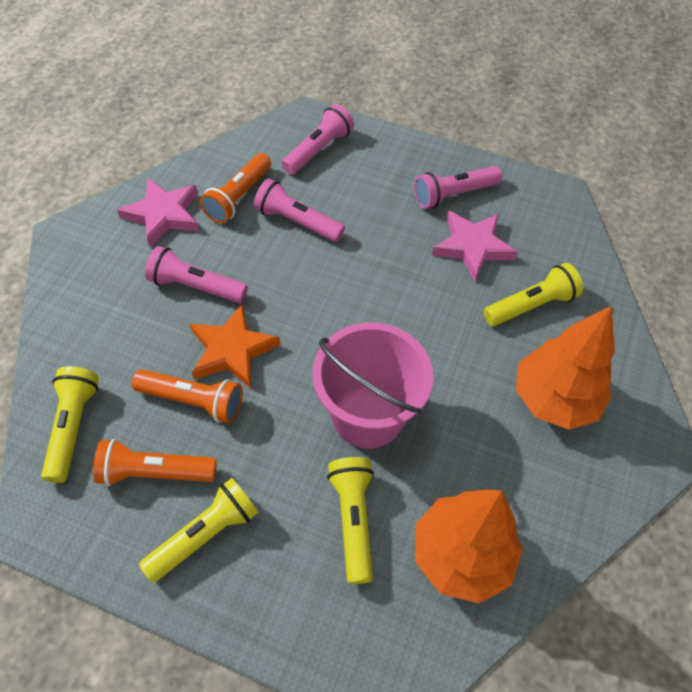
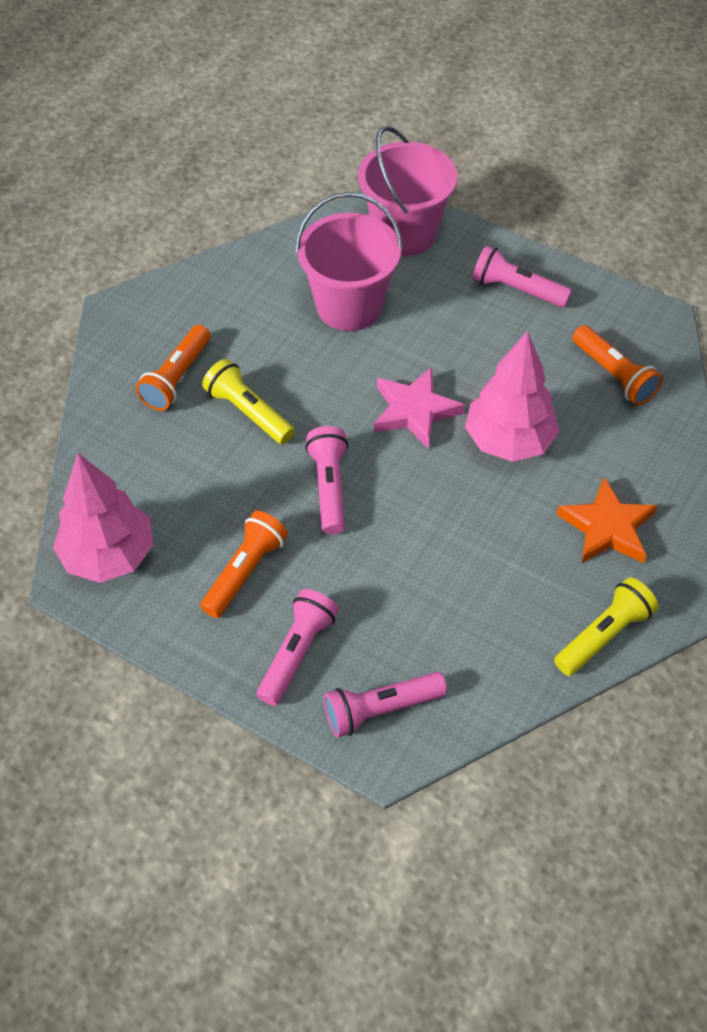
orange tree: [415,489,523,604] [516,306,615,430] = 2 -> none = 0
pink bucket: [312,322,433,449] = 1 -> [295,192,403,331] [358,126,457,256] = 2
pink star: [117,178,199,247] [432,211,518,282] = 2 -> [374,367,465,449] = 1
pink tree: none = 0 -> [53,453,153,583] [465,331,559,462] = 2
yellow flashlight: [41,366,99,483] [139,478,258,583] [327,457,374,584] [483,263,583,326] = 4 -> [202,359,295,444] [554,577,658,676] = 2

